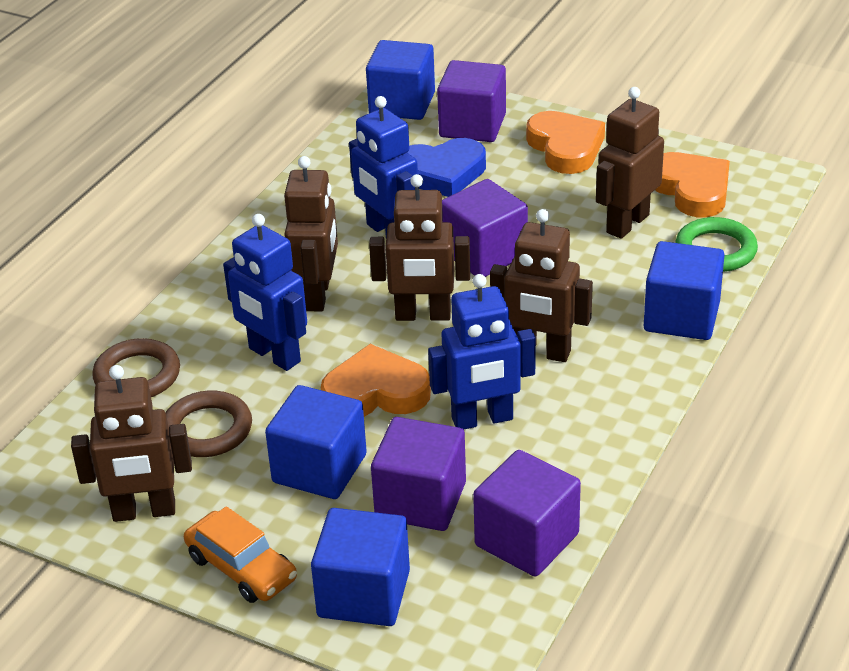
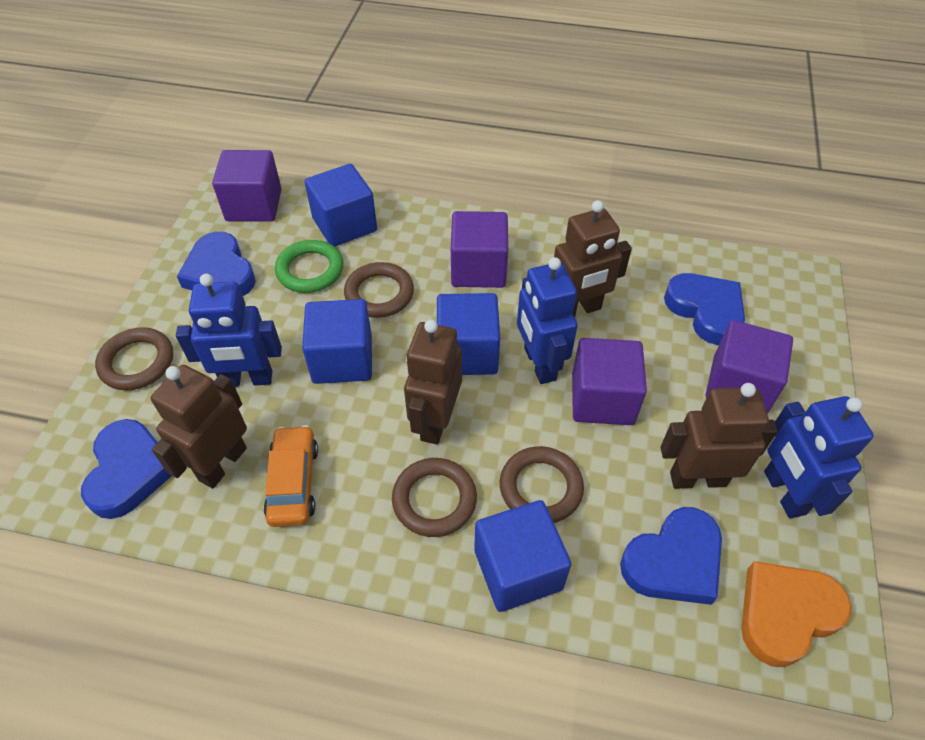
blue heart: [407,138,486,197] = 1 -> [81,419,172,519] [177,232,256,296] [620,507,722,605] [664,273,745,345] = 4
brown ring: [92,338,180,397] [166,390,252,457] = 2 -> [95,327,173,390] [344,262,414,318] [392,458,477,537] [499,446,584,523] = 4
brown robot: [71,365,192,522] [284,156,338,312] [369,174,470,321] [490,209,593,362] [596,87,664,239] = 5 -> [151,365,247,489] [404,320,462,445] [554,200,632,317] [660,383,778,489] = 4
orange heart: [321,344,431,417] [526,111,605,174] [655,152,730,217] = 3 -> [741,561,852,667] = 1

